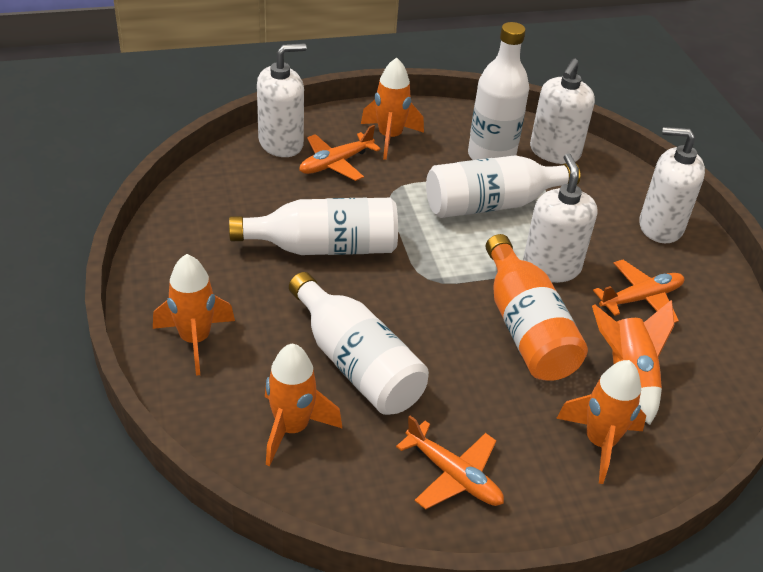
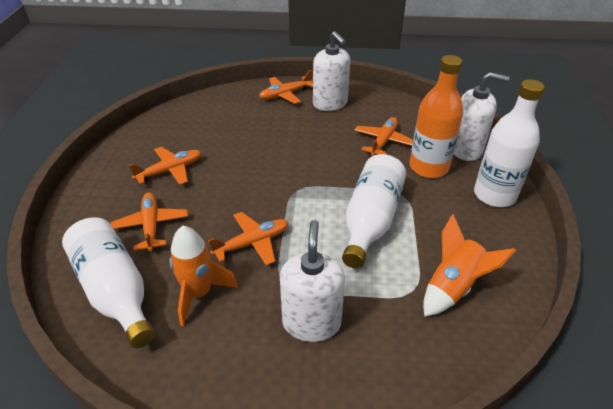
orange plane: [299,125,381,181] [396,416,504,509] [593,260,684,323] = 3 -> [111,193,188,251] [129,147,202,185] [208,212,289,266] [259,70,313,104] [354,117,413,156] = 5
orange rocket: [153,254,235,376] [265,343,342,466] [361,57,424,160] [556,360,646,484] [592,300,674,425] = 5 -> [169,226,238,327] [423,214,516,317] = 2
white bottle: [229,198,398,255] [289,272,429,415] [426,155,580,218] [468,22,529,160] = 4 -> [62,217,155,348] [342,154,406,268] [474,79,545,207] = 3
white soap dispenser: [257,43,307,157] [523,153,598,283] [530,59,595,164] [639,127,705,243] = 4 -> [280,220,345,342] [313,31,350,111] [453,72,509,161] = 3

